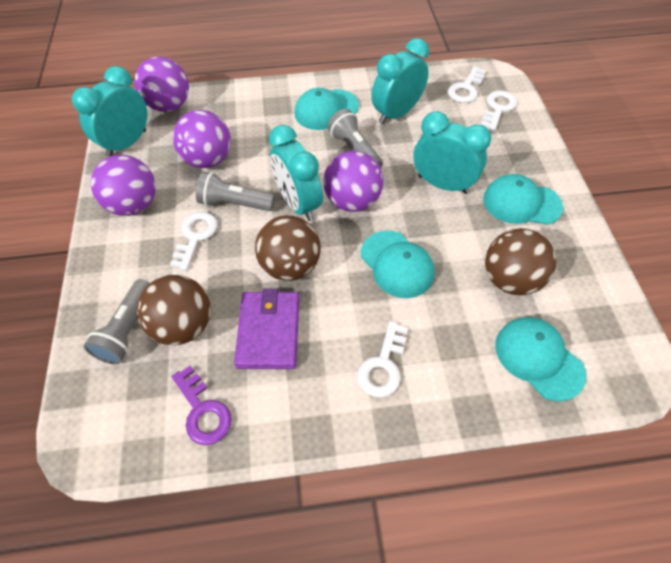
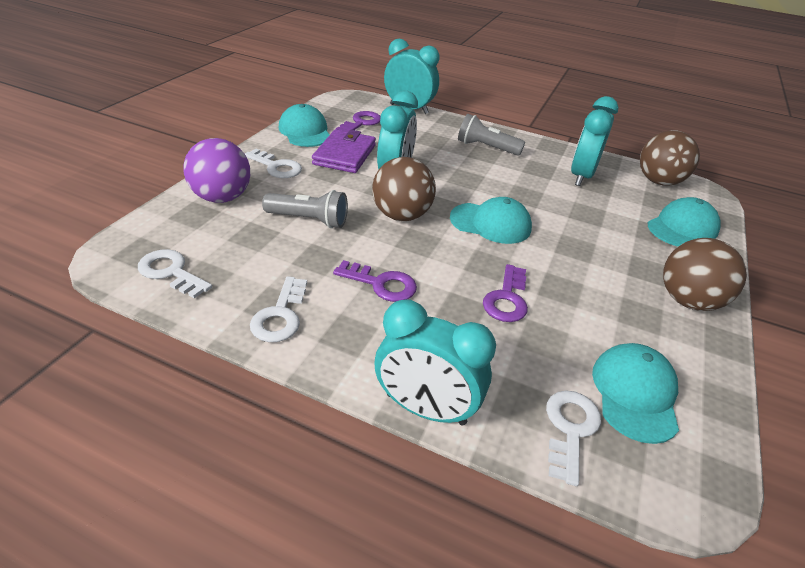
grey flashlight: [84,279,150,365] [196,172,275,211] [327,109,383,168] = 3 -> [262,190,348,228] [458,114,525,156] = 2
purple ball: [91,155,156,216] [134,57,189,112] [173,110,231,168] [323,151,383,212] = 4 -> [183,138,250,203] = 1
purple key: [172,366,232,445] = 1 -> [333,260,417,302] [336,111,381,132] [483,264,528,322] = 3

